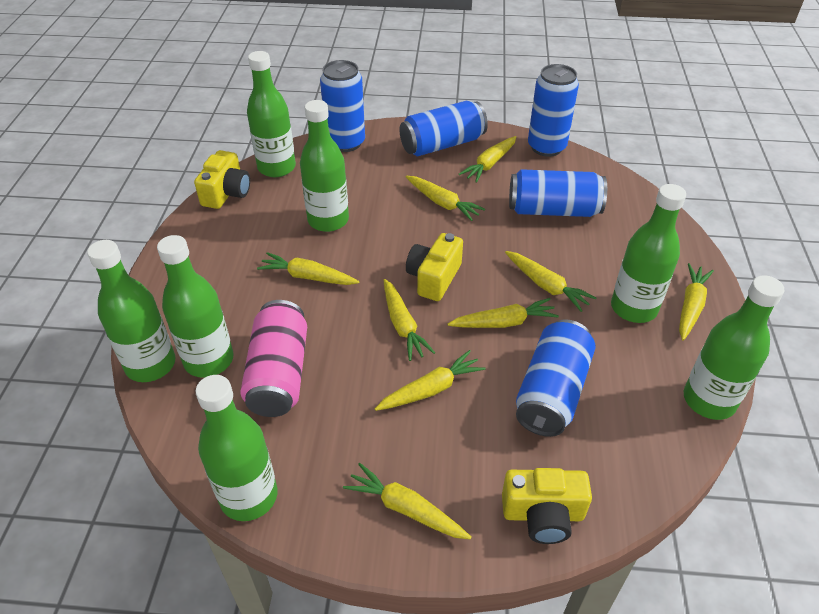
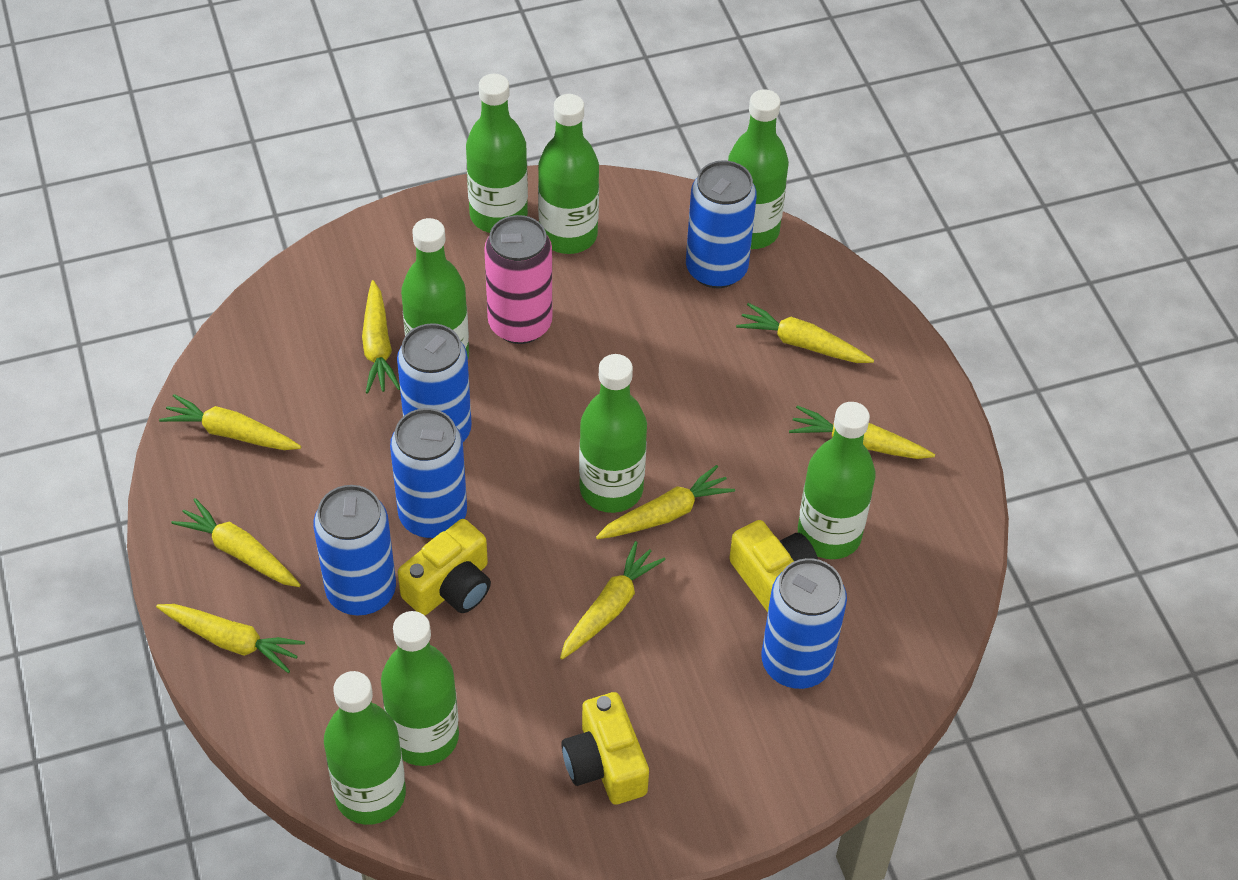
green bottle: [87,240,175,382] [157,235,234,378] [196,375,278,521] [247,51,296,177] [300,100,349,232] [611,184,686,323] [684,275,784,420] = 7 -> [324,671,406,825] [381,611,459,766] [401,218,469,358] [466,73,528,233] [538,94,599,254] [579,354,647,513] [728,89,789,249] [798,402,875,559] = 8
yellow carrot: [257,252,359,285] [343,463,471,540] [375,350,486,411] [384,279,435,361] [406,176,485,221] [448,298,559,328] [459,136,516,183] [505,251,597,312] [679,263,714,340] = 9 -> [156,604,305,673] [159,394,301,450] [171,498,301,587] [362,280,400,394] [560,541,665,660] [596,465,735,539] [736,303,874,363] [789,405,935,459] = 8

